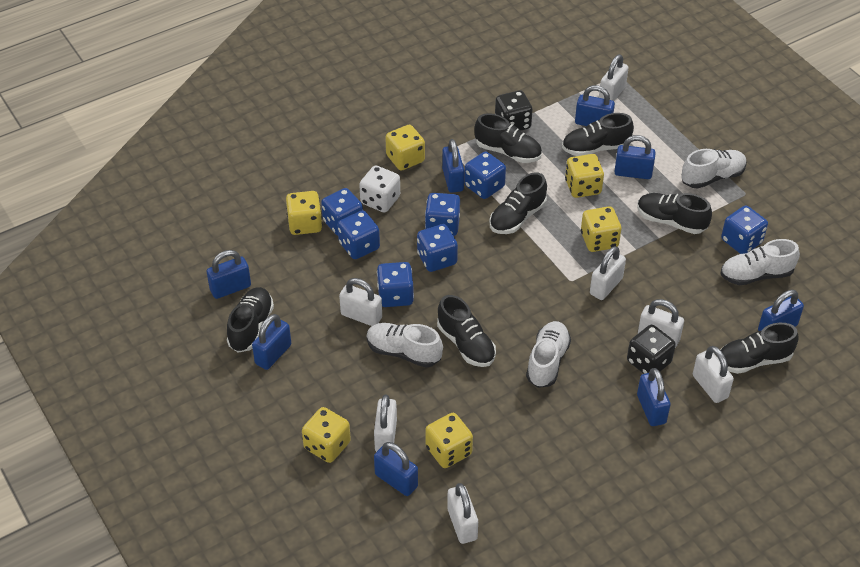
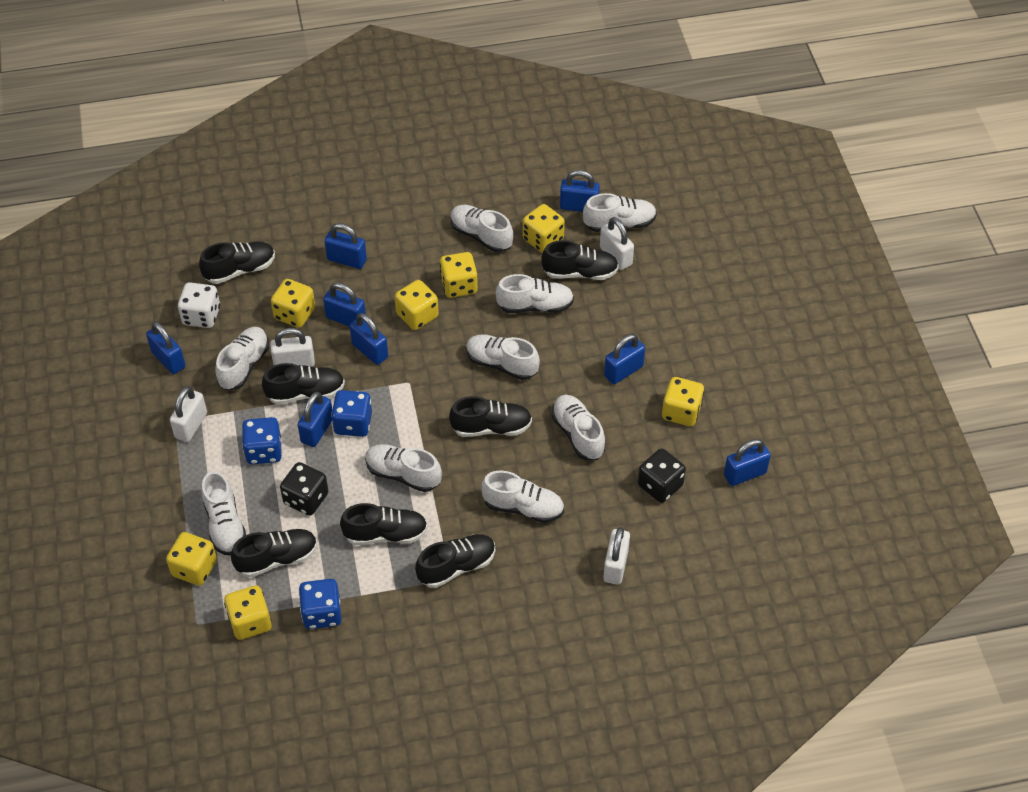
blue dice: [321,188,363,236] [338,211,380,259] [377,262,414,307] [417,224,458,272] [425,193,460,236] [464,152,506,199] [721,206,768,254] = 7 -> [242,417,282,465] [299,579,342,629] [331,390,372,437] = 3
white padlock: [339,278,382,326] [374,395,397,452] [447,483,478,544] [590,246,626,300] [599,54,629,101] [638,299,684,348] [693,346,734,403] = 7 -> [170,386,207,442] [270,328,315,367] [600,217,634,270] [603,527,630,585] = 4
white shoe: [367,323,443,367] [526,321,571,388] [681,149,747,189] [720,239,800,285] = 4 -> [201,471,246,556] [215,327,269,390] [365,444,442,492] [451,204,513,252] [466,334,540,380] [481,471,564,523] [496,274,574,313] [552,395,606,460] [583,193,657,232] = 9
yellow dice: [286,191,322,235] [302,407,351,463] [385,125,425,170] [425,413,473,468] [565,154,604,198] [581,206,621,252] = 6 -> [166,532,217,586] [224,586,272,640] [271,279,315,328] [395,280,439,330] [440,252,478,298] [523,204,565,253] [662,377,704,426] = 7

